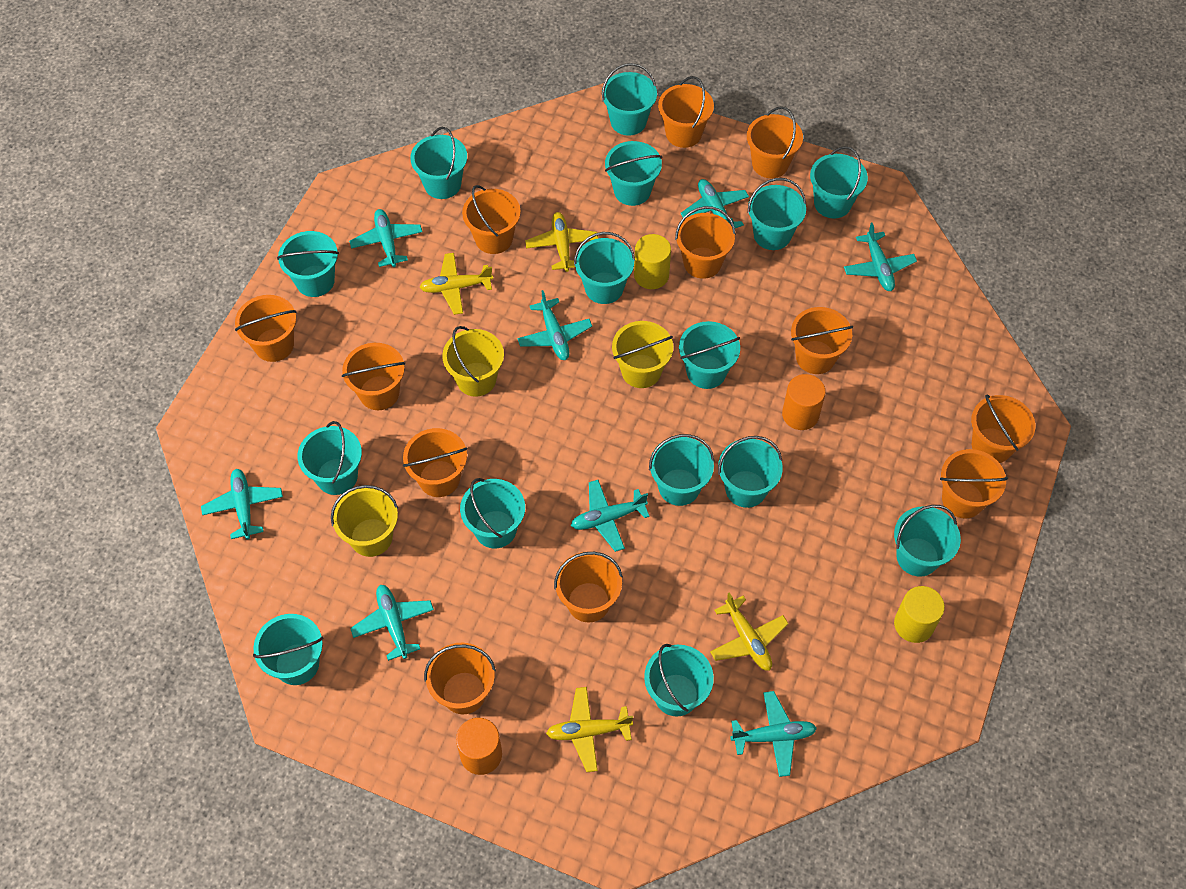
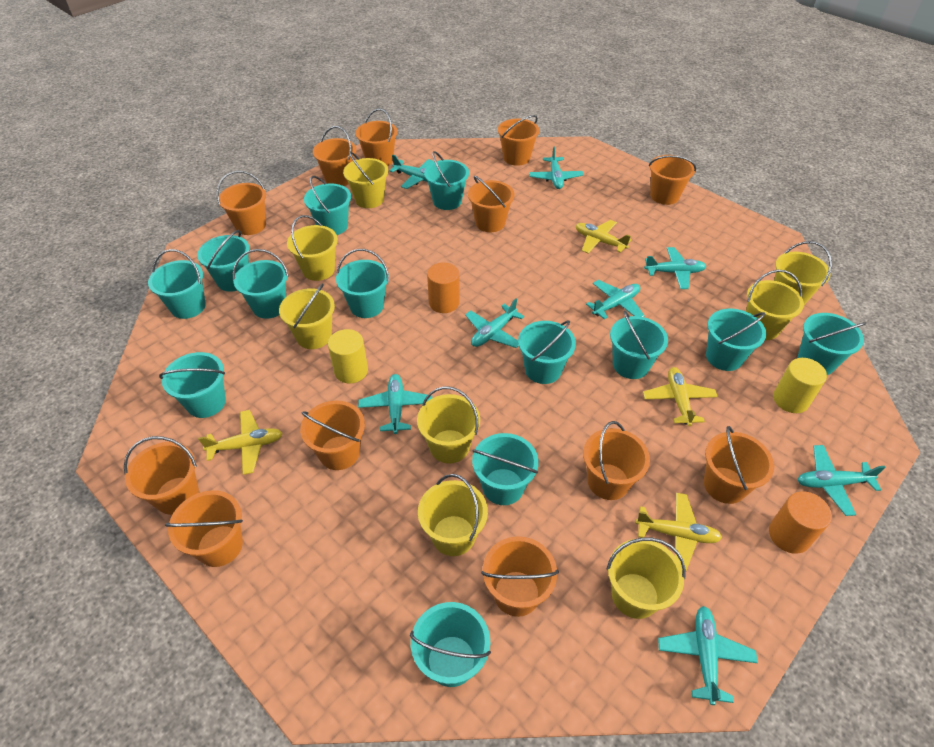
turquoise bucket: [253,614,323,685] [277,231,339,297] [298,421,362,495] [410,127,467,199] [460,478,525,548] [574,232,635,304] [602,63,657,136] [605,141,662,206] [644,644,714,717] [649,434,714,506] [679,321,740,389] [718,436,783,508] [747,178,806,250] [810,146,868,218] [894,505,961,577] = 15 -> [148,249,206,319] [159,352,226,418] [197,230,250,292] [233,249,289,319] [304,176,351,235] [336,249,389,318] [410,602,491,687] [424,151,469,210] [472,433,539,505] [518,320,576,384] [610,311,668,379] [706,309,766,371] [798,313,867,375] = 13
yellow bucket: [331,485,398,557] [442,326,504,397] [612,321,673,388] = 3 -> [279,283,335,349] [287,215,338,281] [343,151,388,208] [417,386,480,464] [418,474,488,556] [607,538,686,619] [746,270,804,340] [774,241,832,305] = 8

